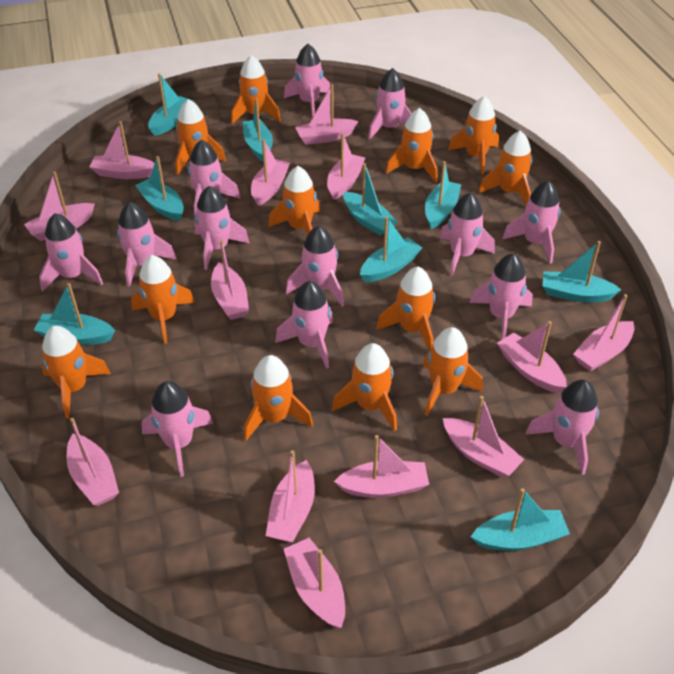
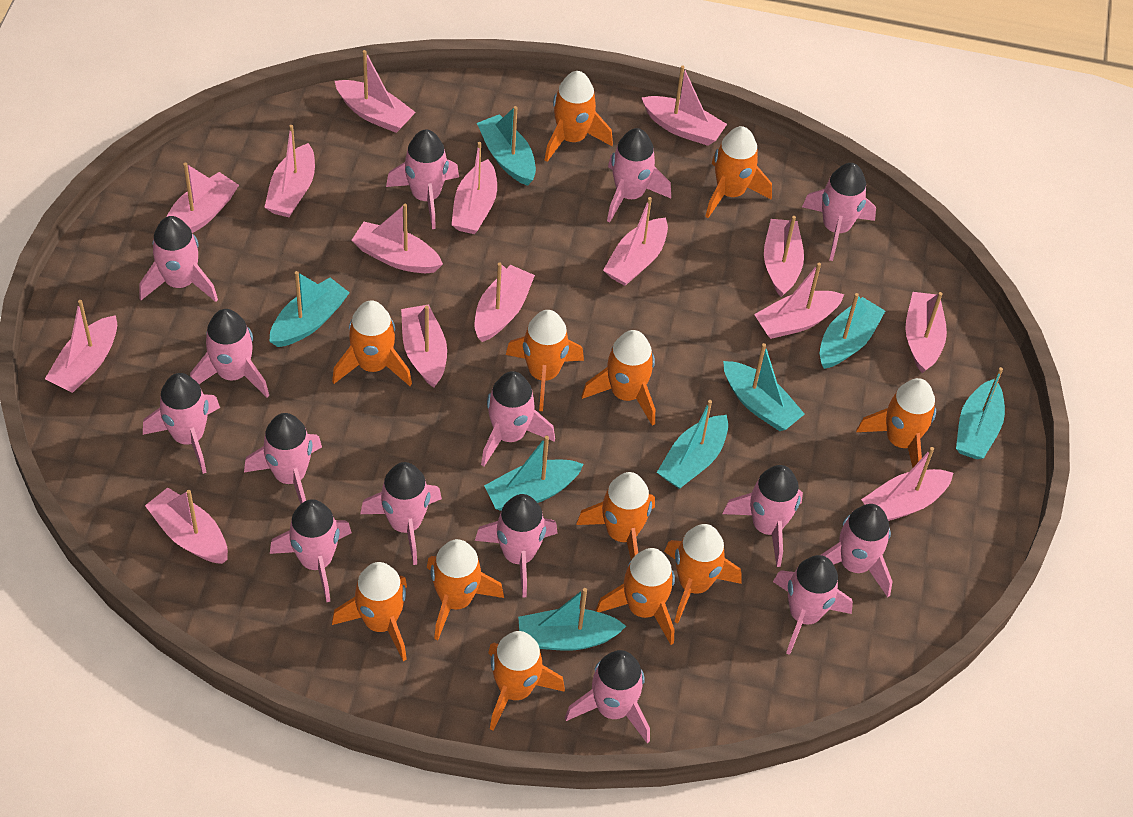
pink boat: [24,171,95,241] [67,418,119,506] [89,121,155,179] [211,240,249,320] [251,139,290,206] [266,450,315,542] [284,538,345,628] [295,84,358,145] [327,133,365,200] [334,435,429,498] [443,396,524,478] [497,321,567,393] [573,294,634,371] = 13 -> [45,300,117,393] [145,488,228,564] [167,163,239,233] [264,125,315,217] [335,50,416,133] [351,203,443,273] [401,304,447,388] [451,142,497,234] [475,262,535,342] [603,197,668,286] [642,65,727,146] [754,263,844,339] [764,216,804,297] [861,447,953,521] [905,292,947,373] = 15
pink rocket: [39,213,103,291] [117,202,176,287] [141,381,213,477] [188,140,241,217] [195,186,249,270] [275,281,333,369] [284,44,331,117] [286,226,344,307] [368,68,412,139] [440,192,495,276] [469,253,533,339] [502,180,561,264] [525,379,599,475] = 13 -> [139,216,218,302] [143,373,220,474] [190,309,269,398] [244,413,322,504] [270,499,352,602] [360,462,442,565] [386,130,459,229] [475,494,558,598] [481,371,555,466] [565,650,650,743] [607,128,671,222] [722,465,803,567] [773,555,853,655] [802,163,876,261] [821,504,893,597] = 15
turquoise boat: [34,283,115,345] [135,156,184,221] [148,73,194,136] [243,98,273,162] [343,163,398,236] [360,217,422,282] [425,161,461,229] [471,488,570,551] [543,241,621,302] = 9 -> [269,271,350,347] [477,106,536,186] [484,436,584,511] [518,588,626,651] [657,400,728,489] [723,343,805,431] [820,293,885,369] [956,367,1005,459] = 8

